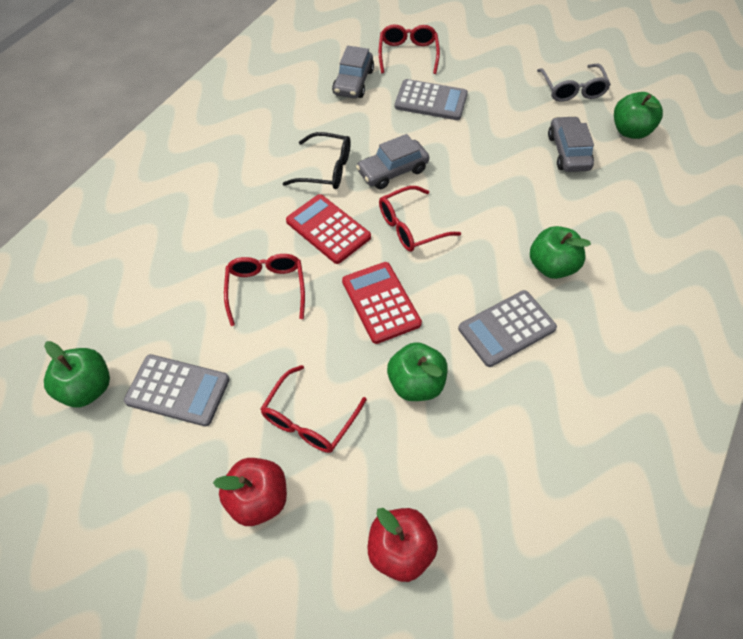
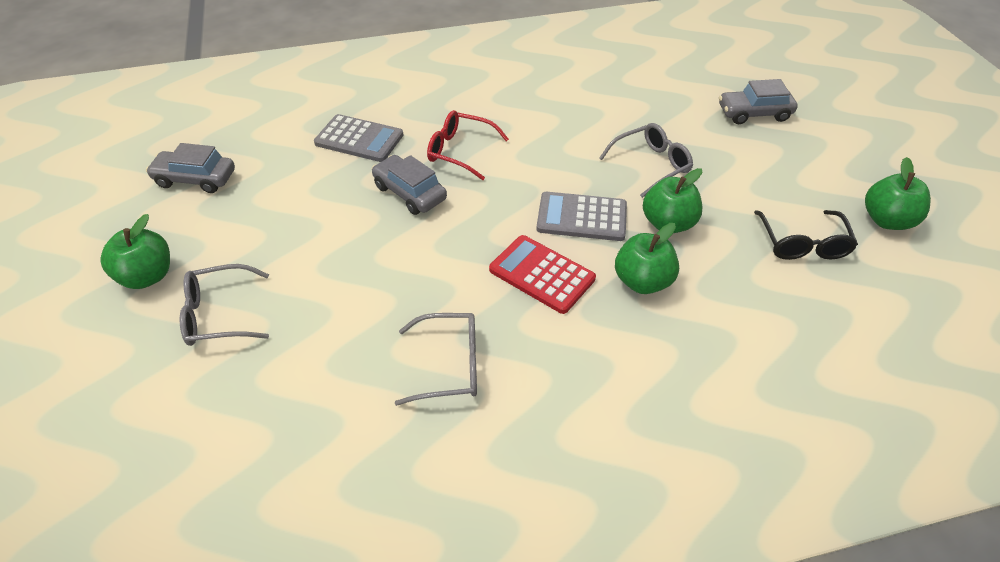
grey calculator: [124,354,230,427] [395,79,468,120] [458,290,557,367] = 3 -> [314,114,403,162] [536,192,627,241] = 2
grey glasses: [537,64,611,102] = 1 -> [179,264,269,346] [395,313,477,406] [599,123,693,198] = 3
red apple: [213,458,287,526] [368,508,438,582] = 2 -> none = 0
red calculator: [286,194,371,264] [342,262,422,344] = 2 -> [489,235,596,314] = 1
red glasses: [224,254,305,326] [261,365,367,453] [379,24,440,74] [379,186,461,252] = 4 -> [427,110,509,180] = 1

